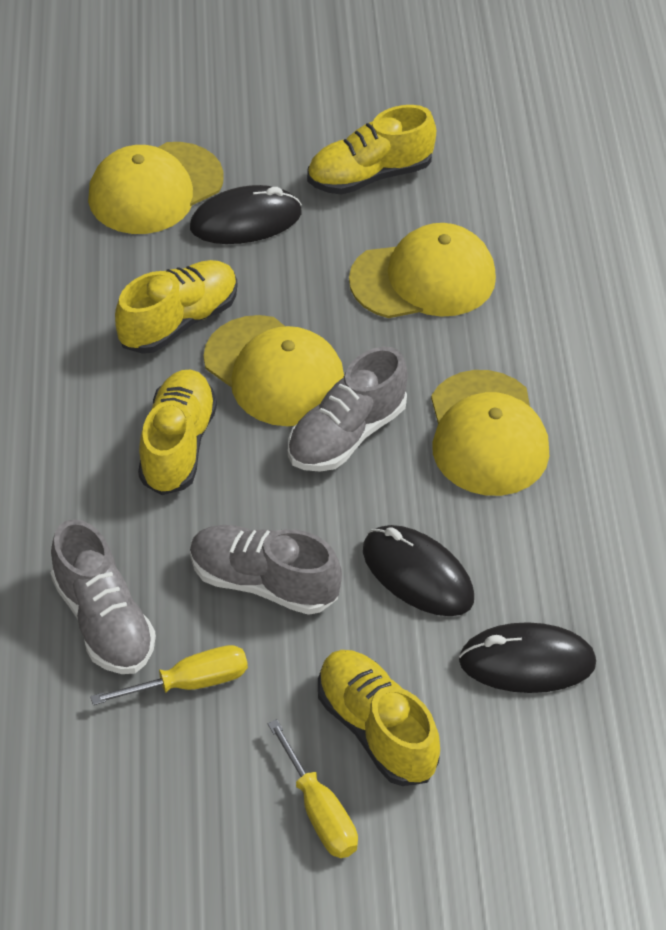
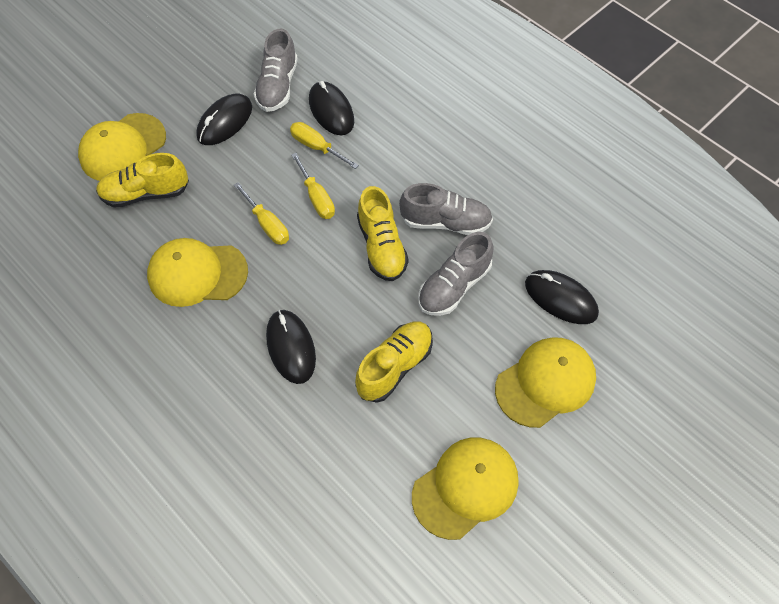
black mouse: [190,185,302,244] [363,525,474,616] [459,622,596,693] = 3 -> [196,94,252,145] [266,310,316,384] [309,81,354,135] [525,270,599,324] = 4
yellow screwdriver: [90,645,248,705] [268,719,358,858] = 2 -> [234,182,289,245] [290,122,359,169] [291,153,335,219] = 3
yellow shoe: [115,260,237,354] [138,370,217,495] [307,105,436,195] [318,650,440,786] = 4 -> [96,153,189,208] [355,322,433,403] [357,186,409,281] = 3

